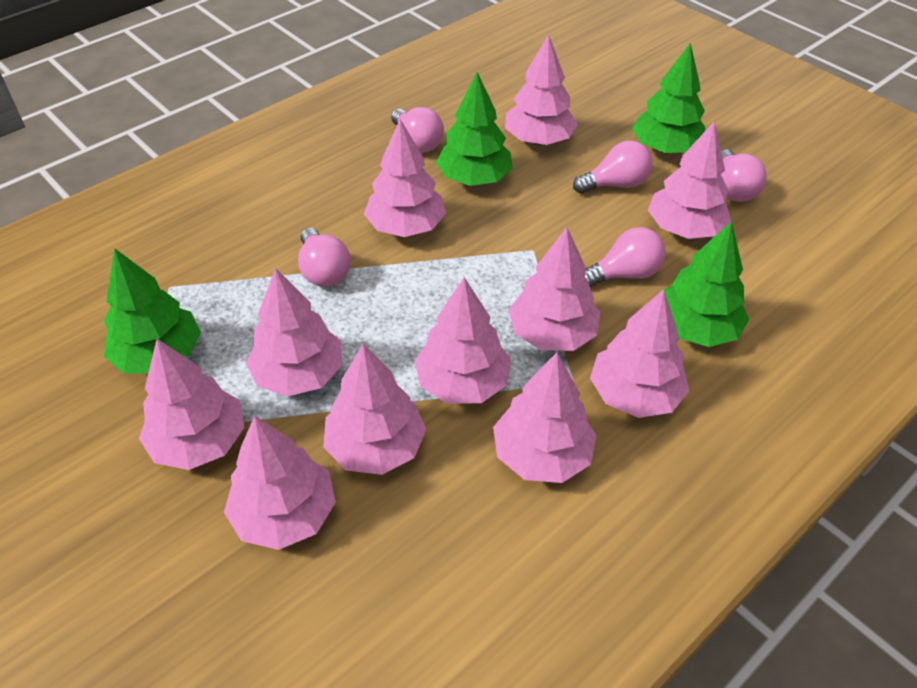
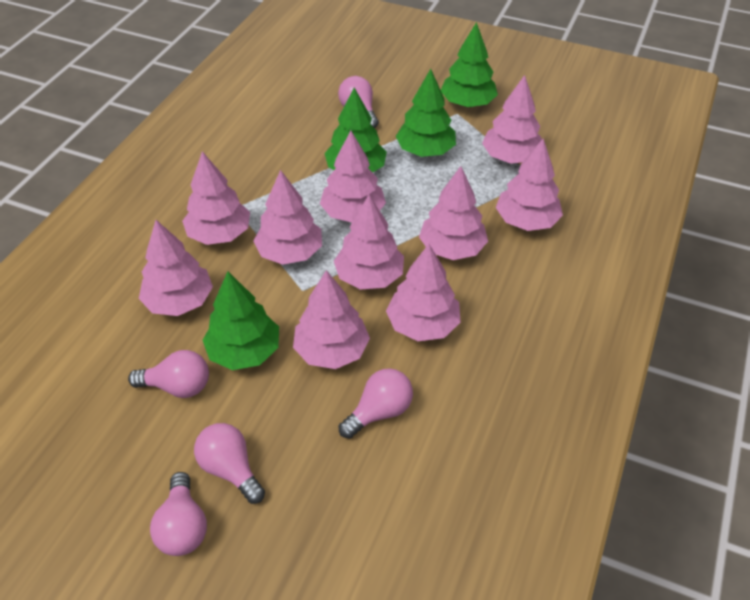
pink tree: [139,339,245,470] [224,416,336,550] [246,268,342,397] [323,344,426,475] [364,119,446,237] [415,277,511,404] [493,353,597,483] [505,34,578,145] [509,227,600,351] [590,289,689,418] [648,121,731,239] = 11 -> [139,220,213,316] [182,151,250,245] [253,170,322,265] [293,270,370,369] [320,131,386,222] [334,195,404,290] [386,244,460,341] [419,166,488,260] [482,75,542,164] [496,138,563,231] = 10

